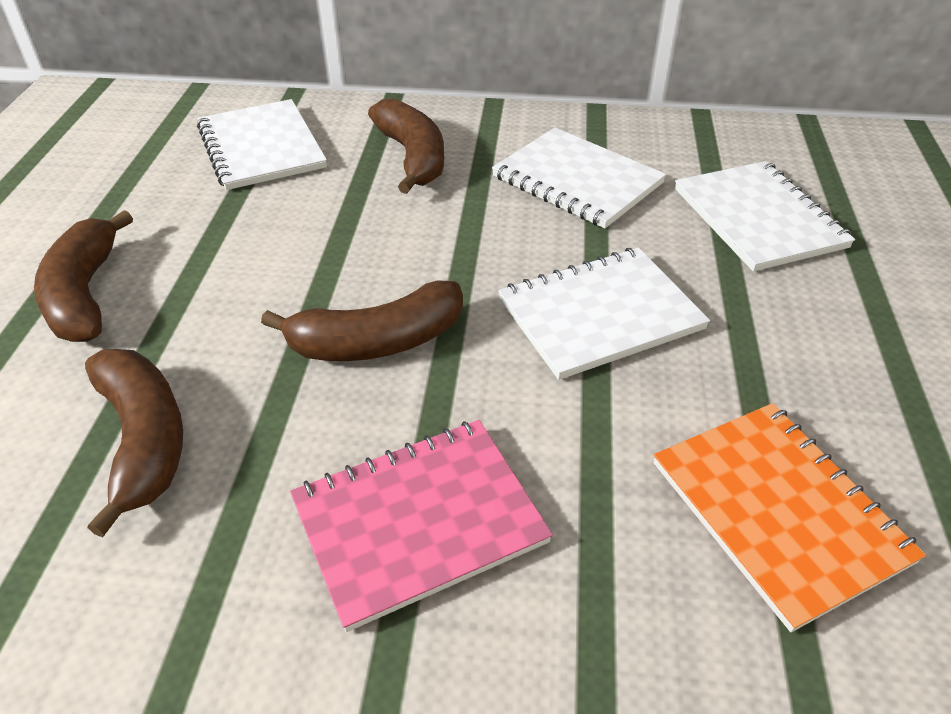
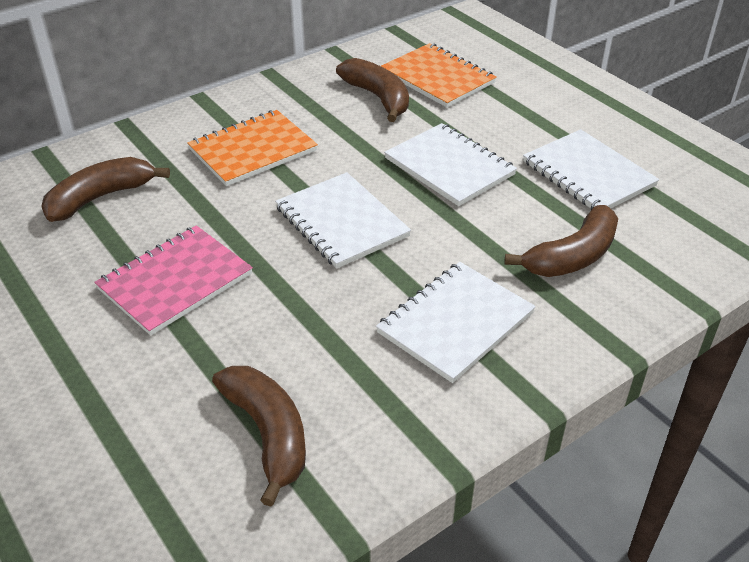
orange notebook: [654,403,926,632] = 1 -> [187,110,318,186] [381,43,497,107] = 2

